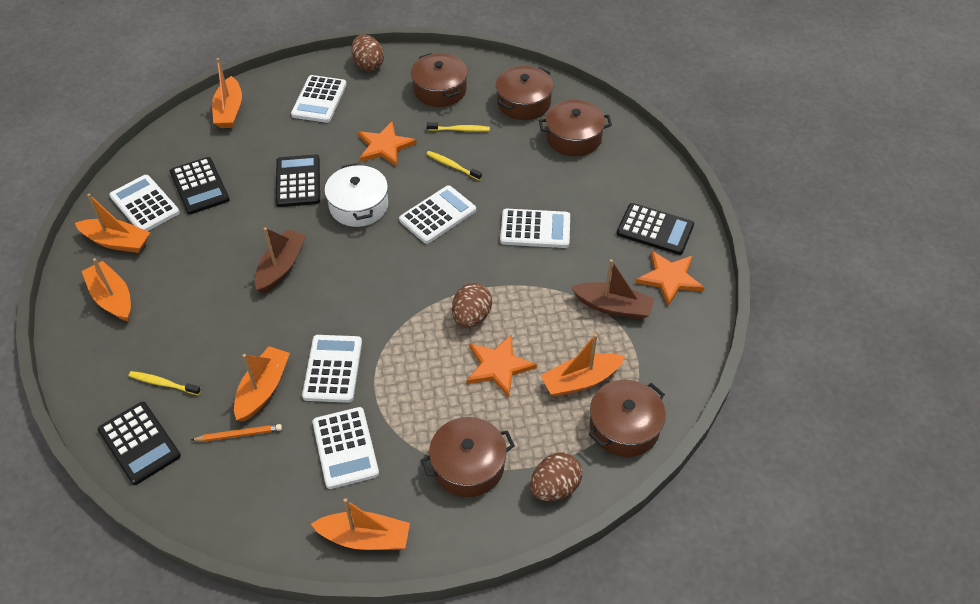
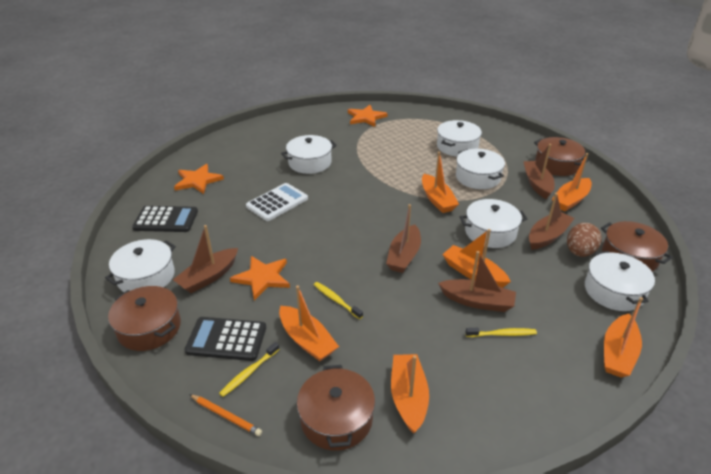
black calculator: [98,402,181,485] [170,157,230,214] [276,154,320,207] [617,203,694,255] = 4 -> [132,206,198,232] [184,317,266,361] = 2
brown boat: [255,227,306,293] [571,259,655,320] = 2 -> [173,225,238,293] [386,204,421,273] [438,251,516,312] [523,144,555,199] [529,193,574,250] = 5
brown egg: [351,35,384,71] [452,283,492,328] [530,452,582,501] = 3 -> [567,223,602,257] = 1
brown pot: [411,53,468,107] [421,417,515,497] [496,66,553,120] [539,100,612,156] [589,380,666,457] = 5 -> [108,286,181,351] [297,365,375,451] [534,137,588,176] [601,221,673,272] = 4
white calculator: [109,175,180,231] [291,75,347,123] [302,335,362,403] [312,407,379,489] [399,185,476,244] [500,209,570,248] = 6 -> [246,183,308,221] = 1
white pot: [324,163,388,227] = 1 -> [105,239,176,292] [281,135,337,174] [437,120,482,156] [456,149,505,189] [460,199,527,248] [585,251,655,311] = 6

